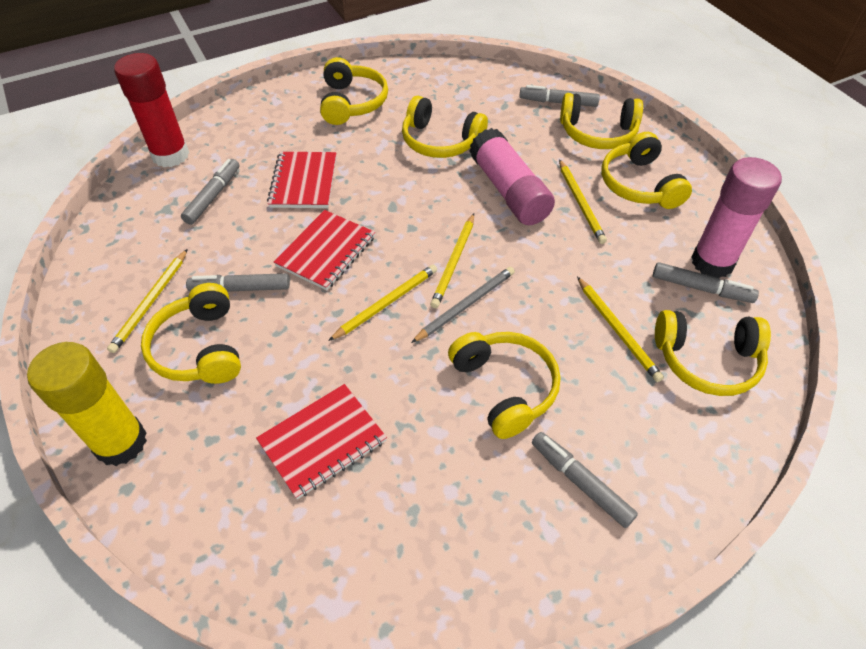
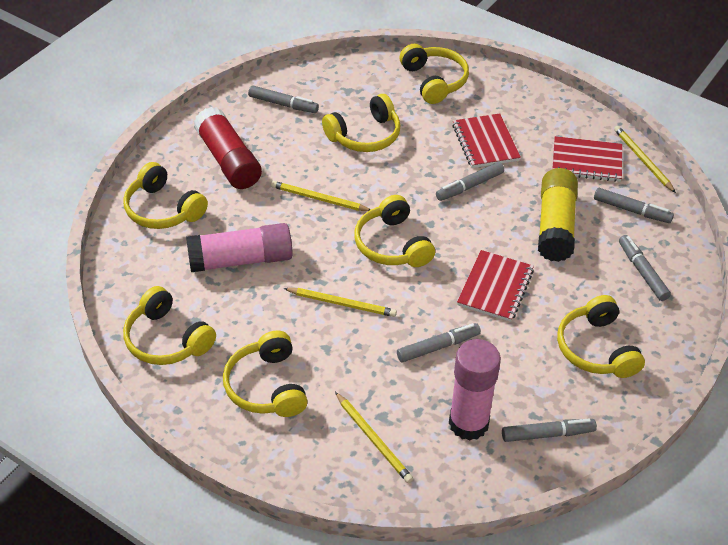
grey marker: [181,159,239,225] [186,273,290,291] [519,85,600,107] [532,432,638,528] [653,262,759,303] = 5 -> [248,85,319,113] [397,323,481,363] [436,162,504,201] [502,419,597,442] [594,188,674,223] [619,235,671,301] = 6
grey pencil: [411,267,515,343] = 1 -> none = 0
yellow pencil: [107,249,188,353] [328,264,437,341] [430,214,474,308] [559,159,607,244] [577,277,664,382] = 5 -> [271,181,371,211] [283,288,397,317] [335,392,413,483] [614,126,676,193] = 4

